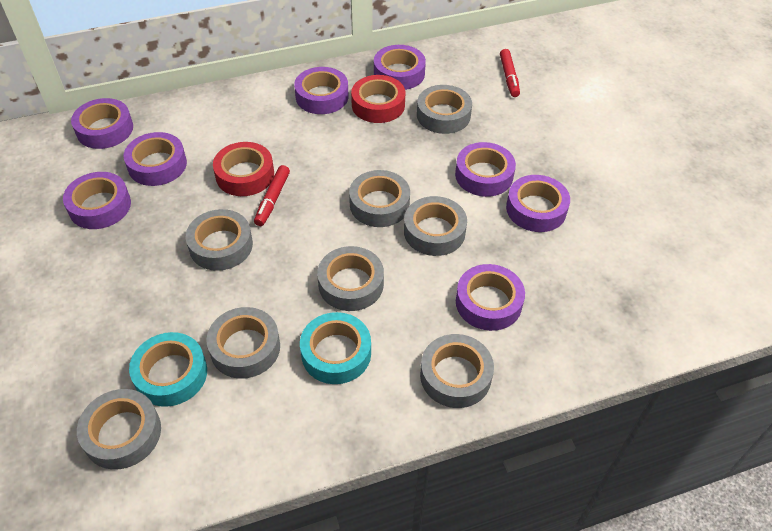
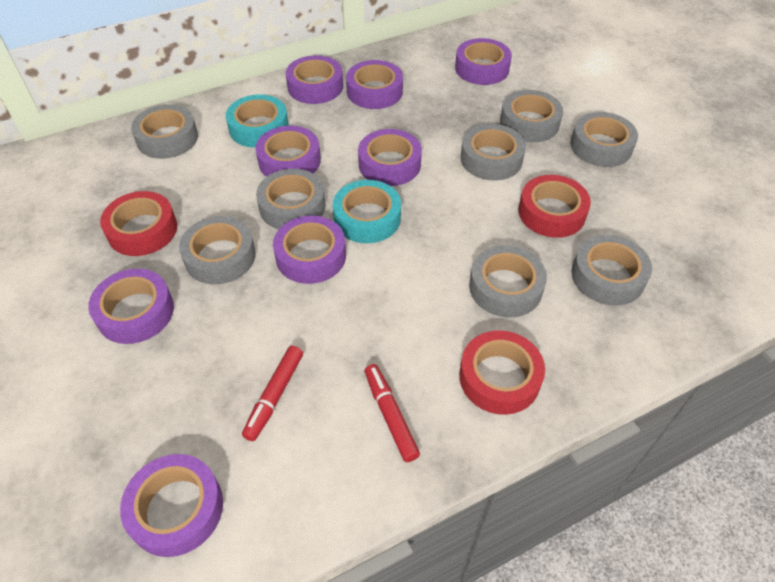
red tape: [213,142,274,196] [351,75,406,123] = 2 -> [100,191,177,256] [459,330,545,415] [518,175,591,238] = 3

